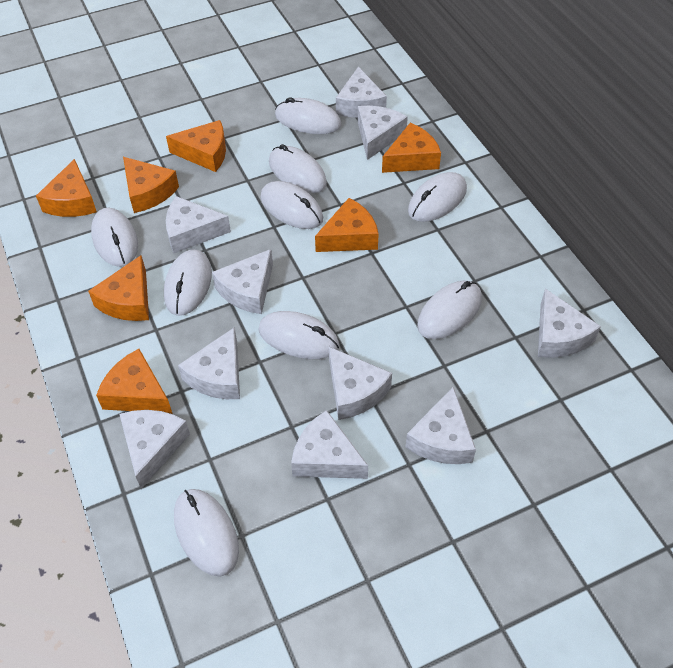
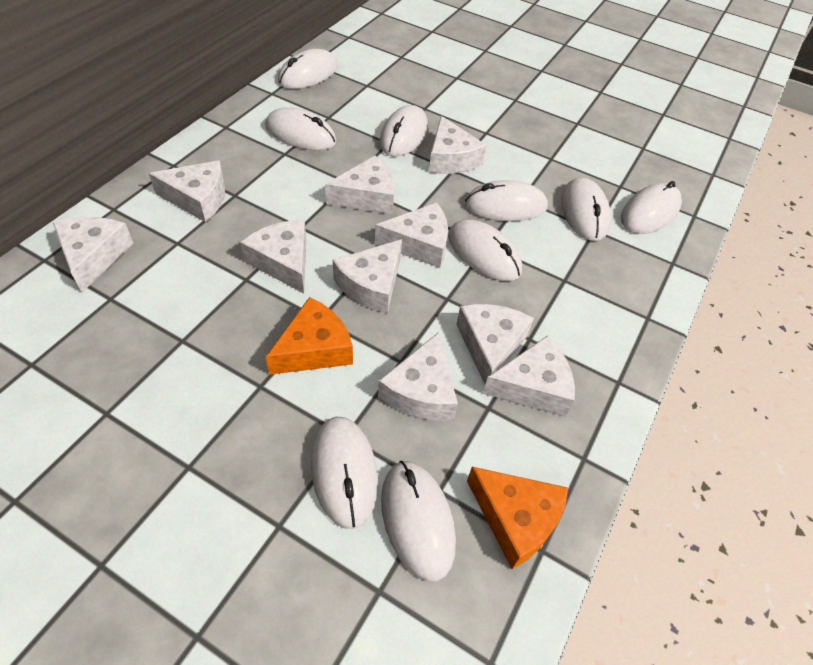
orange cheese: [36,159,97,217] [88,255,149,321] [96,349,173,414] [123,157,179,213] [166,120,226,172] [315,198,379,252] [382,123,441,173] = 7 -> [266,297,353,375] [467,467,568,569] = 2

